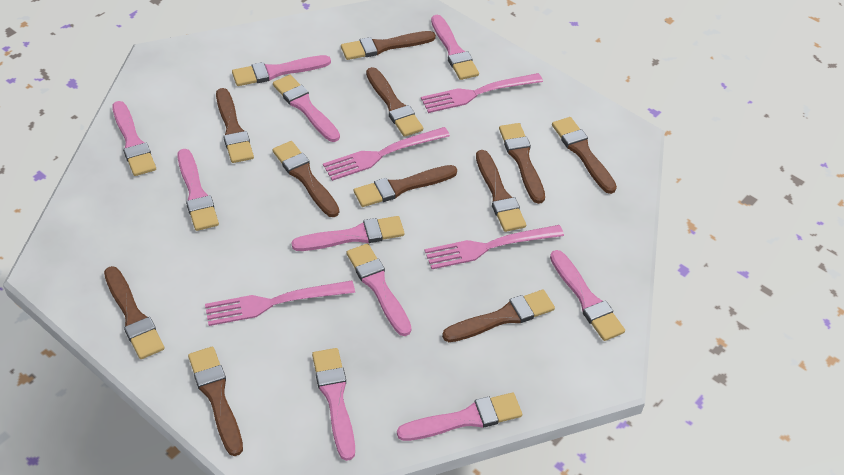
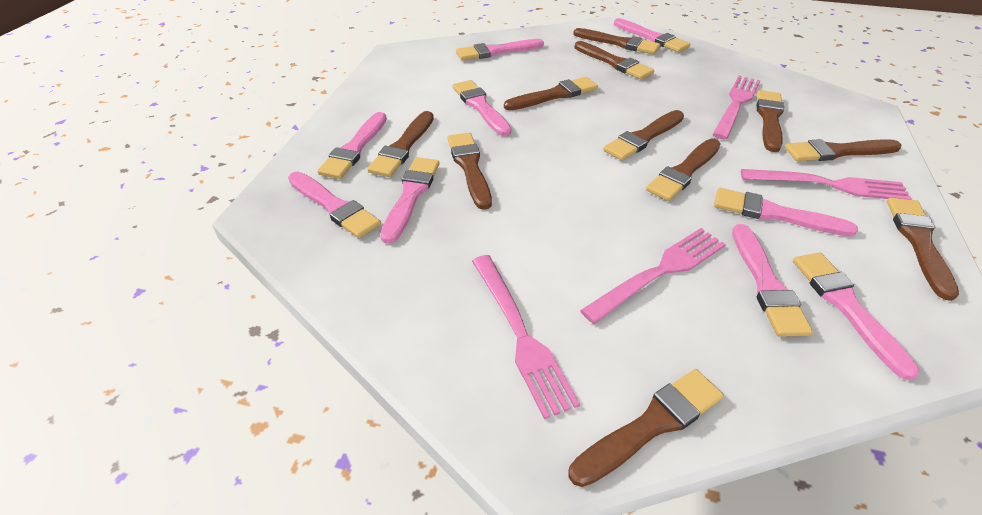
pink brush: [112,101,156,176] [177,149,219,231] [232,55,331,86] [273,75,340,142] [291,216,404,251] [312,348,355,461] [347,244,412,336] [397,393,522,441] [431,15,479,80] [550,250,625,341] = 10 -> [288,171,381,238] [317,112,387,179] [380,157,440,244] [453,80,511,136] [456,39,544,60] [614,18,690,52] [714,188,858,237] [732,224,813,337] [793,252,920,380] = 9

